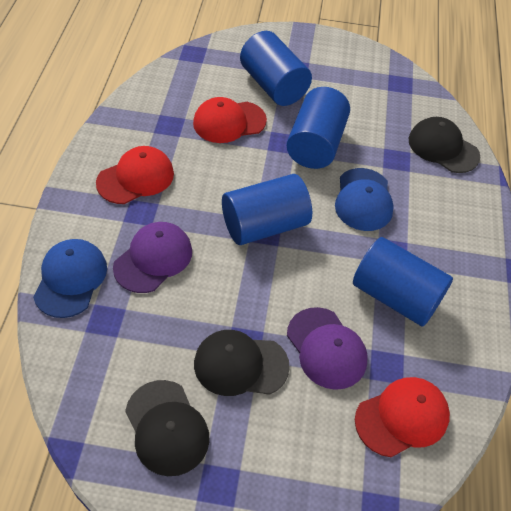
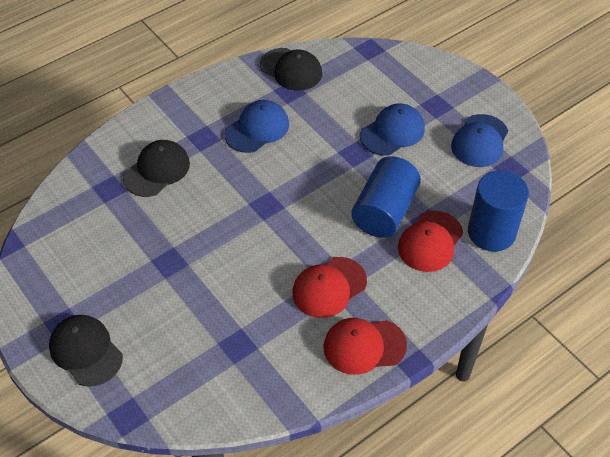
blue cap: [33,239,107,318] [335,168,394,231] = 2 -> [224,100,289,153] [360,103,425,156] [451,114,508,167] = 3
blue cylinder: [222,174,312,245] [240,31,312,106] [286,87,350,169] [353,237,453,327] = 4 -> [351,156,421,238] [468,170,529,252] = 2
purple cap: [113,222,192,293] [287,307,368,390] = 2 -> none = 0

